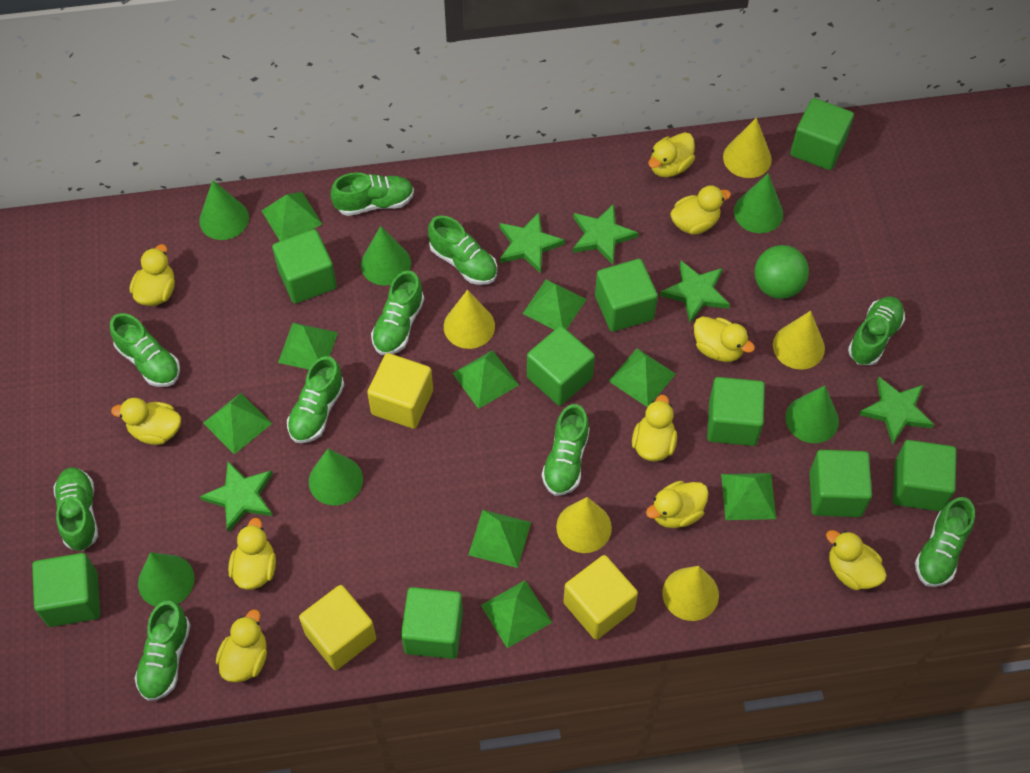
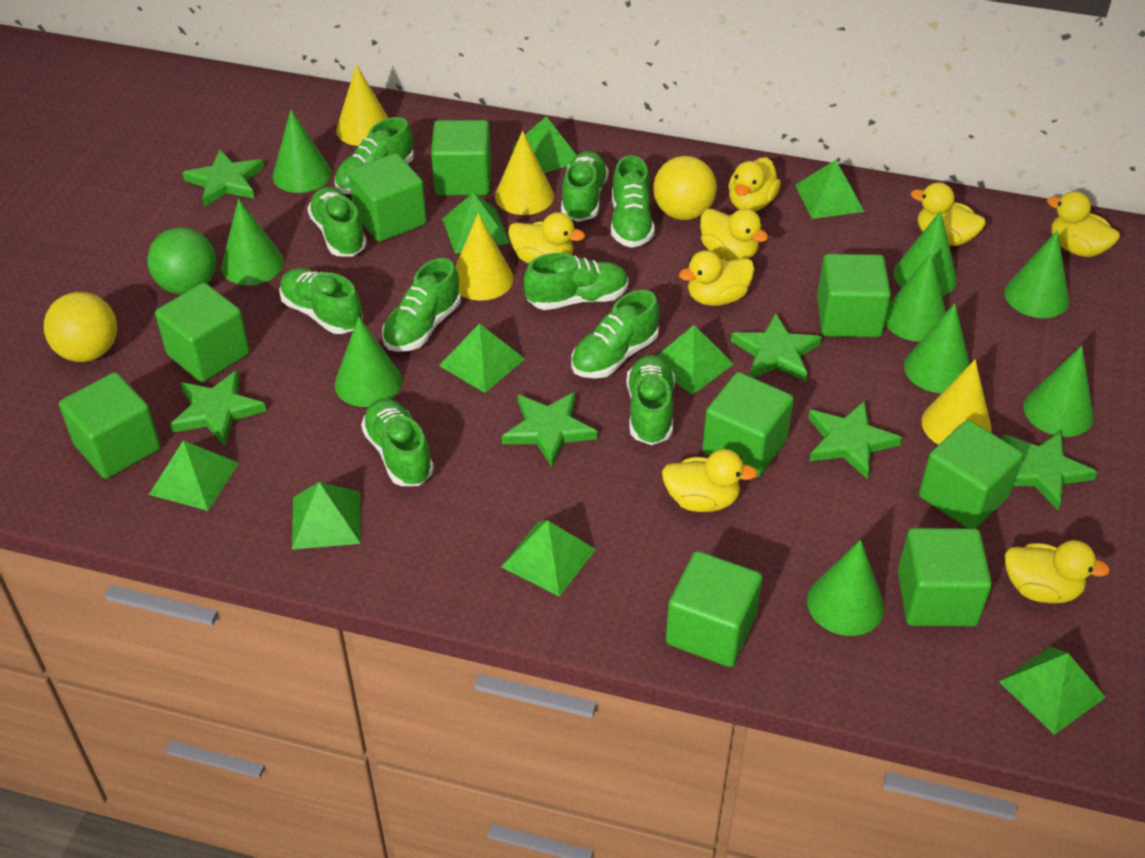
green cone: [138,552,194,607] [199,180,249,240] [309,449,363,506] [361,226,411,286] [734,173,783,233] [785,386,839,443] = 6 -> [221,198,284,285] [273,110,331,193] [335,317,402,407] [807,540,885,636] [885,253,946,342] [893,210,957,296] [904,303,970,393] [1004,230,1069,318] [1024,346,1094,437] = 9
green star: [200,461,273,533] [499,213,565,274] [573,204,639,265] [660,261,730,323] [859,377,934,445] = 5 -> [170,370,266,445] [182,150,264,207] [502,392,598,467] [731,313,822,381] [808,401,902,479] [1002,431,1098,510] = 6
yellow ball: none = 0 -> [44,292,117,362] [653,156,717,220] = 2
yellow cone: [444,290,495,349] [556,497,612,553] [662,566,719,621] [723,118,772,178] [773,311,825,369] = 5 -> [336,64,388,146] [455,213,514,301] [495,131,554,215] [922,359,992,445] = 4
yellow cube: [299,585,376,670] [367,353,433,429] [563,555,638,640] = 3 -> none = 0
yellow duck: [111,398,181,445] [130,244,175,306] [216,609,267,682] [228,518,276,590] [632,395,677,462] [646,481,709,528] [648,132,695,177] [670,185,731,235] [694,317,755,362] [826,530,887,590] = 10 -> [508,212,585,264] [662,449,758,512] [679,250,755,306] [700,208,768,260] [728,157,781,211] [911,182,986,246] [1005,540,1110,603] [1047,191,1120,257] = 8

